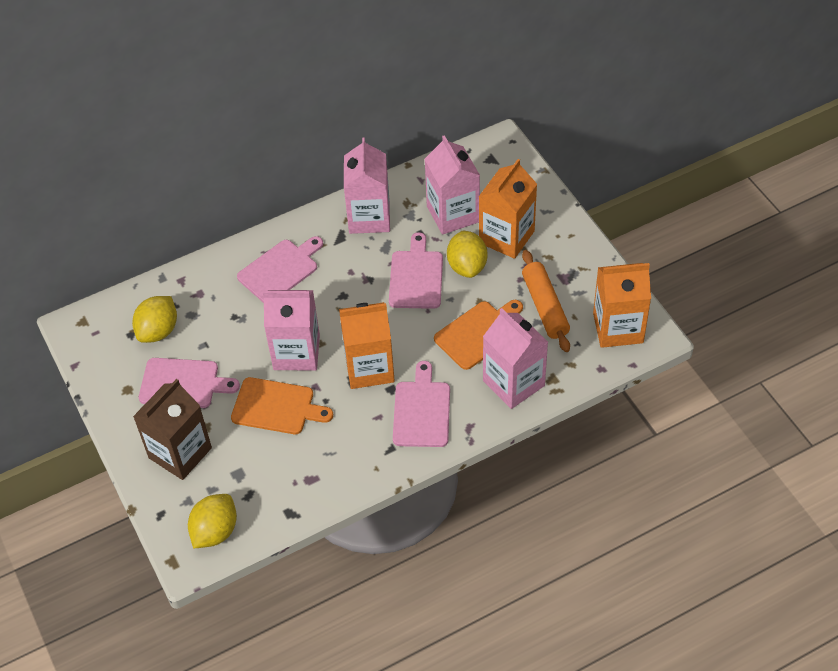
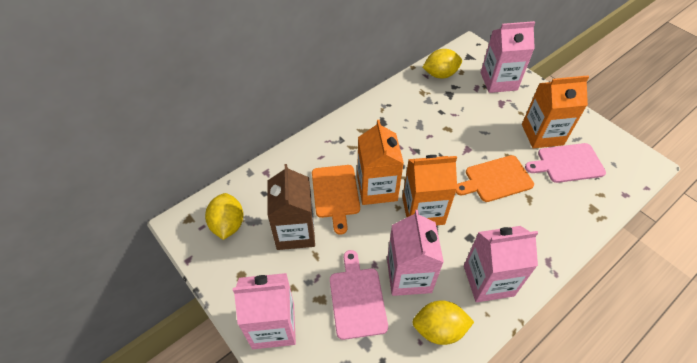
orange rolling pin: [522,250,570,352] = 1 -> none = 0
pink cutting board: [139,358,240,408] [237,236,323,303] [389,232,443,309] [393,361,450,447] = 4 -> [330,250,388,340] [525,143,606,183] = 2

